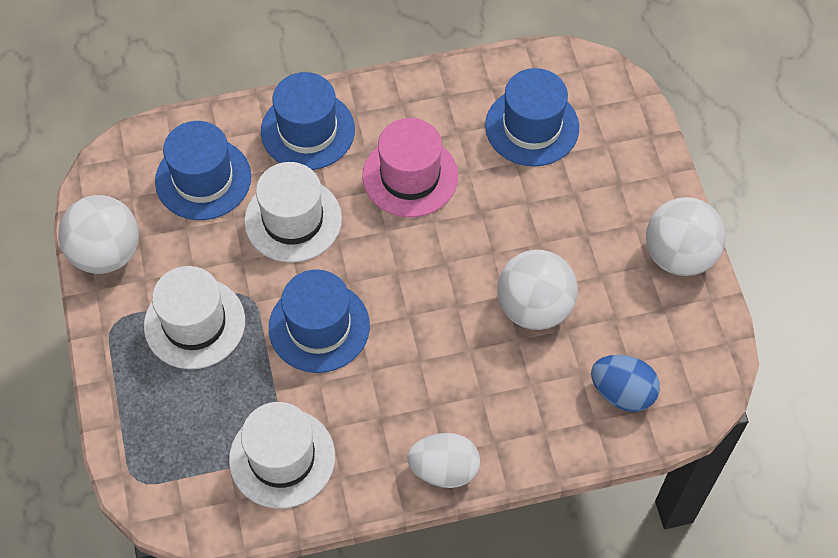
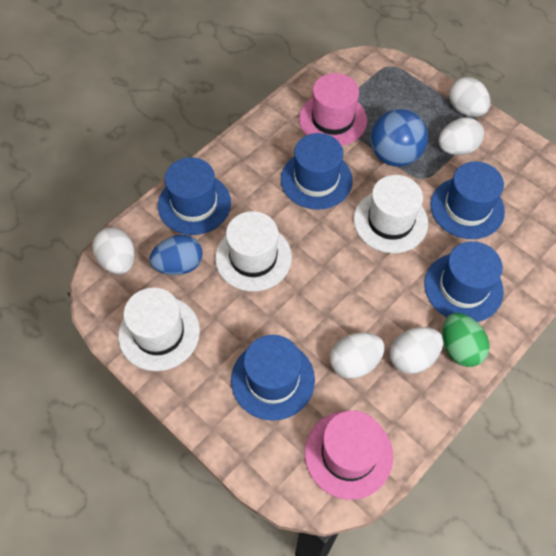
blue ball: none = 0 -> [370,109,428,167] = 1
blue hat: [155,121,251,220] [261,72,355,170] [269,269,370,373] [485,68,579,167] = 4 -> [158,157,231,235] [231,335,315,421] [281,133,353,210] [424,241,504,322] [431,161,505,239] = 5
green egg: none = 0 -> [442,313,489,367] = 1
pink hat: [362,118,458,218] = 1 -> [299,73,367,146] [305,410,393,500] = 2
white ball: [58,195,139,274] [497,250,578,330] [646,197,726,276] = 3 -> none = 0
white egg: [407,433,480,488] = 1 -> [93,228,135,275] [330,332,384,379] [389,327,443,374] [438,117,484,155] [449,77,490,117] = 5

